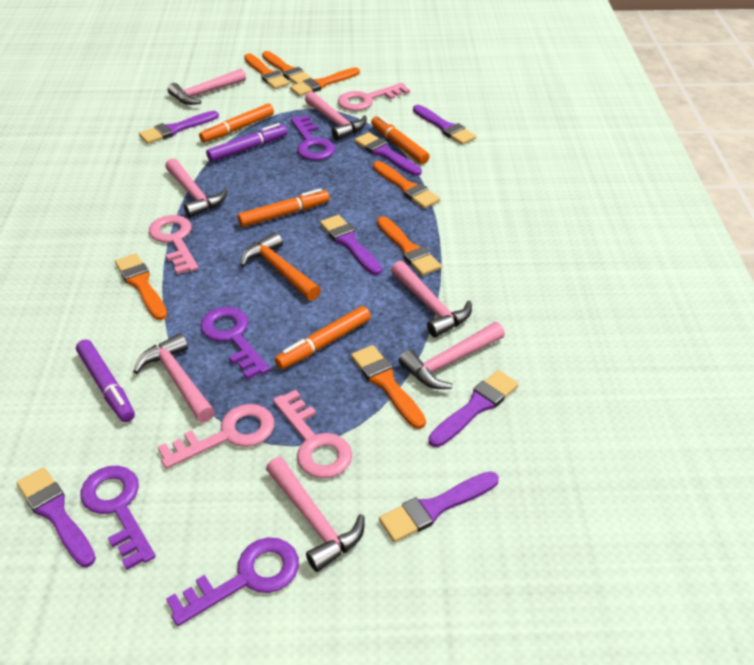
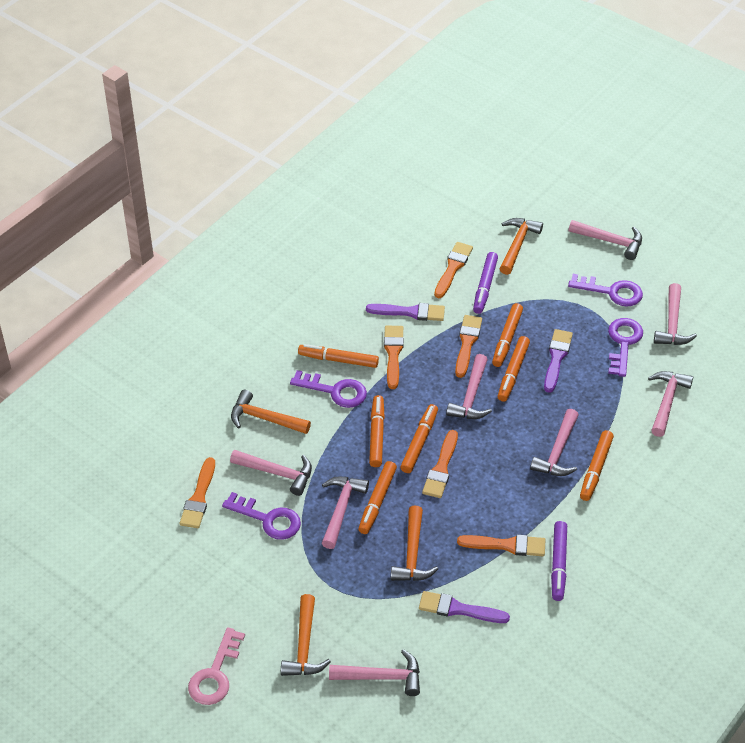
orange brush: [115,253,167,320] [244,53,290,89] [262,51,312,84] [290,68,360,96] [351,345,426,429] [373,161,440,209] [377,216,441,276] = 7 -> [180,457,215,528] [384,326,404,389] [422,430,458,498] [434,242,473,298] [455,315,482,378] [457,534,546,556] = 6
orange hammer: [241,232,321,301] = 1 -> [231,390,311,434] [281,594,331,676] [391,506,438,581] [499,218,543,275] = 4
orange marker: [199,103,274,142] [238,188,330,227] [275,306,371,369] [371,115,430,164] = 4 -> [298,344,379,368] [358,461,397,534] [369,395,385,467] [400,404,438,473] [492,303,523,367] [498,336,530,402] [580,430,614,501] = 7
pink hammer: [133,333,215,423] [165,158,228,218] [168,69,246,105] [266,457,365,572] [305,91,367,141] [391,261,472,338] [399,322,505,389] = 7 -> [230,450,312,496] [322,477,369,549] [329,649,420,696] [446,354,492,419] [530,409,579,476] [569,220,642,260] [648,371,693,437] [654,283,697,345] = 8
pink key: [149,215,199,274] [158,404,274,469] [273,390,352,478] [338,83,410,111] = 4 -> [188,627,245,705] = 1
purple brush: [17,467,96,567] [139,111,219,144] [320,215,382,275] [355,132,422,176] [379,471,499,542] [413,105,476,145] [428,370,519,447] = 7 -> [366,303,445,321] [419,591,510,623] [544,329,573,393] = 3

